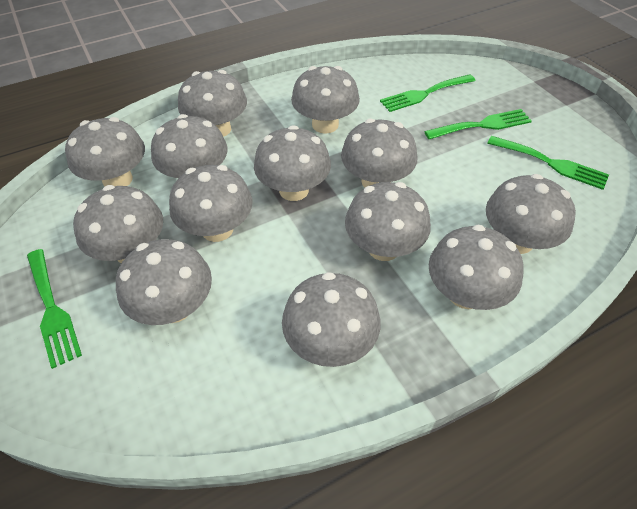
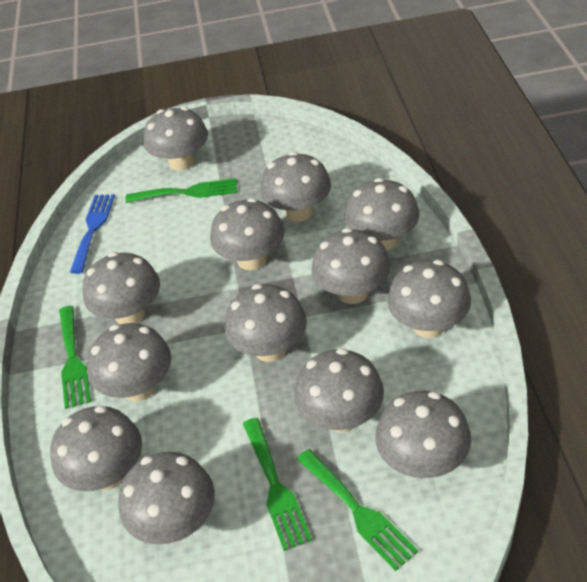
blue fork: none = 0 -> [70,194,115,274] = 1

